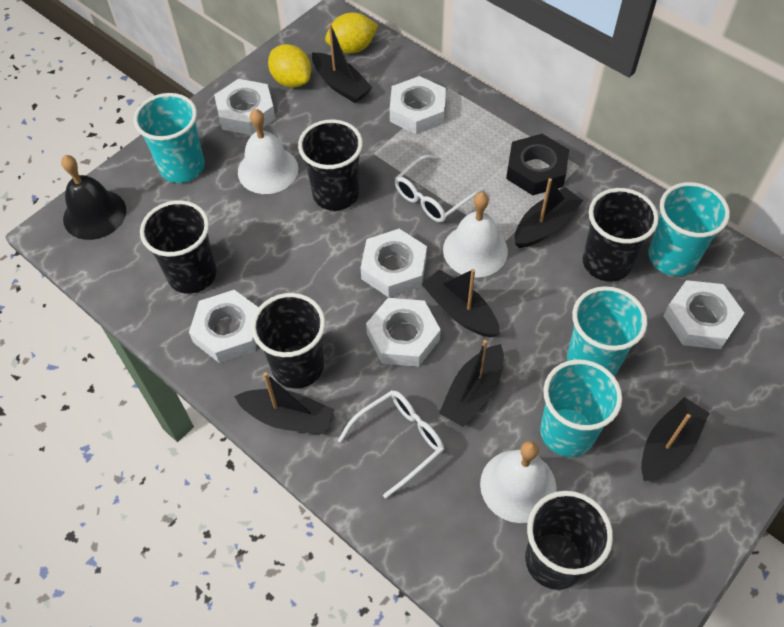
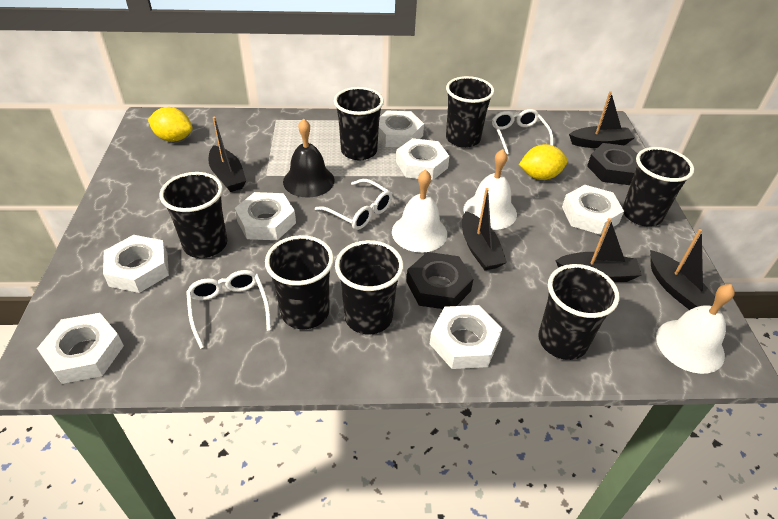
black boat: [234,372,334,434] [312,24,373,103] [422,269,500,337] [439,340,504,427] [514,178,583,248] [641,397,709,481] = 6 -> [208,117,246,192] [462,188,507,270] [556,218,641,282] [569,91,635,148] [650,229,715,310] = 5
black cup: [140,200,217,294] [251,293,325,389] [298,119,363,211] [525,491,613,590] [583,188,659,282] = 5 -> [159,172,227,258] [265,235,334,329] [334,87,384,160] [335,240,403,335] [446,76,494,148] [538,264,619,360] [622,147,694,227] = 7
black nut: [506,134,569,195] = 1 -> [406,252,473,309] [587,143,637,185] = 2
turquoise cup: [134,93,205,183] [540,359,622,457] [567,286,647,376] [648,182,730,276] = 4 -> none = 0
white glasses: [338,390,444,498] [395,155,485,223] = 2 -> [186,270,271,349] [315,179,392,230] [492,109,553,155] = 3
white nut: [189,290,259,363] [214,79,276,135] [361,229,427,297] [366,298,441,367] [390,76,446,134] [663,280,744,349] = 6 -> [37,313,124,384] [103,235,169,293] [234,192,296,240] [378,111,424,147] [396,138,450,181] [430,305,502,369] [562,185,624,235] = 7

